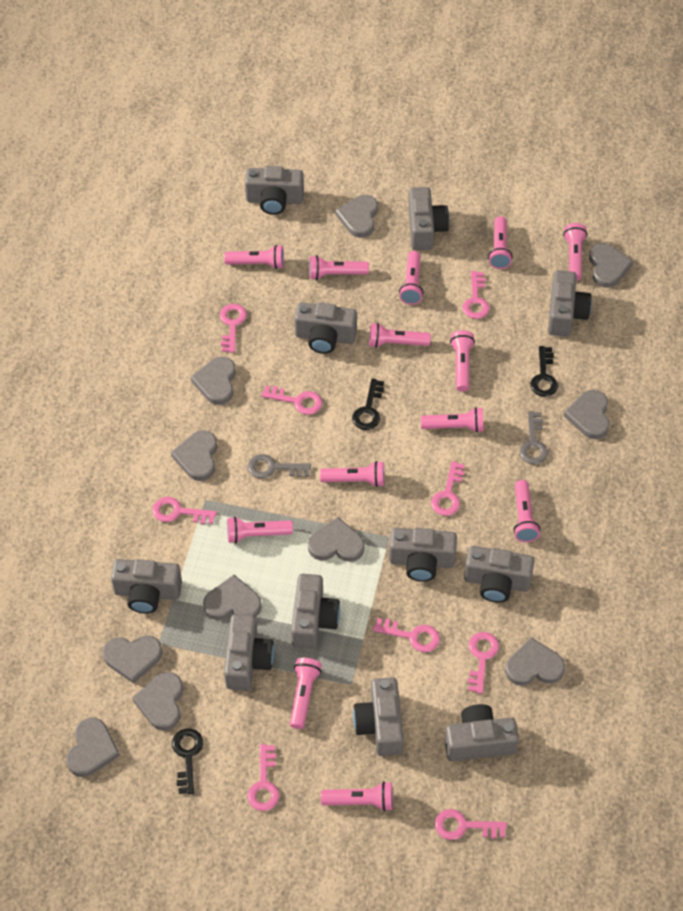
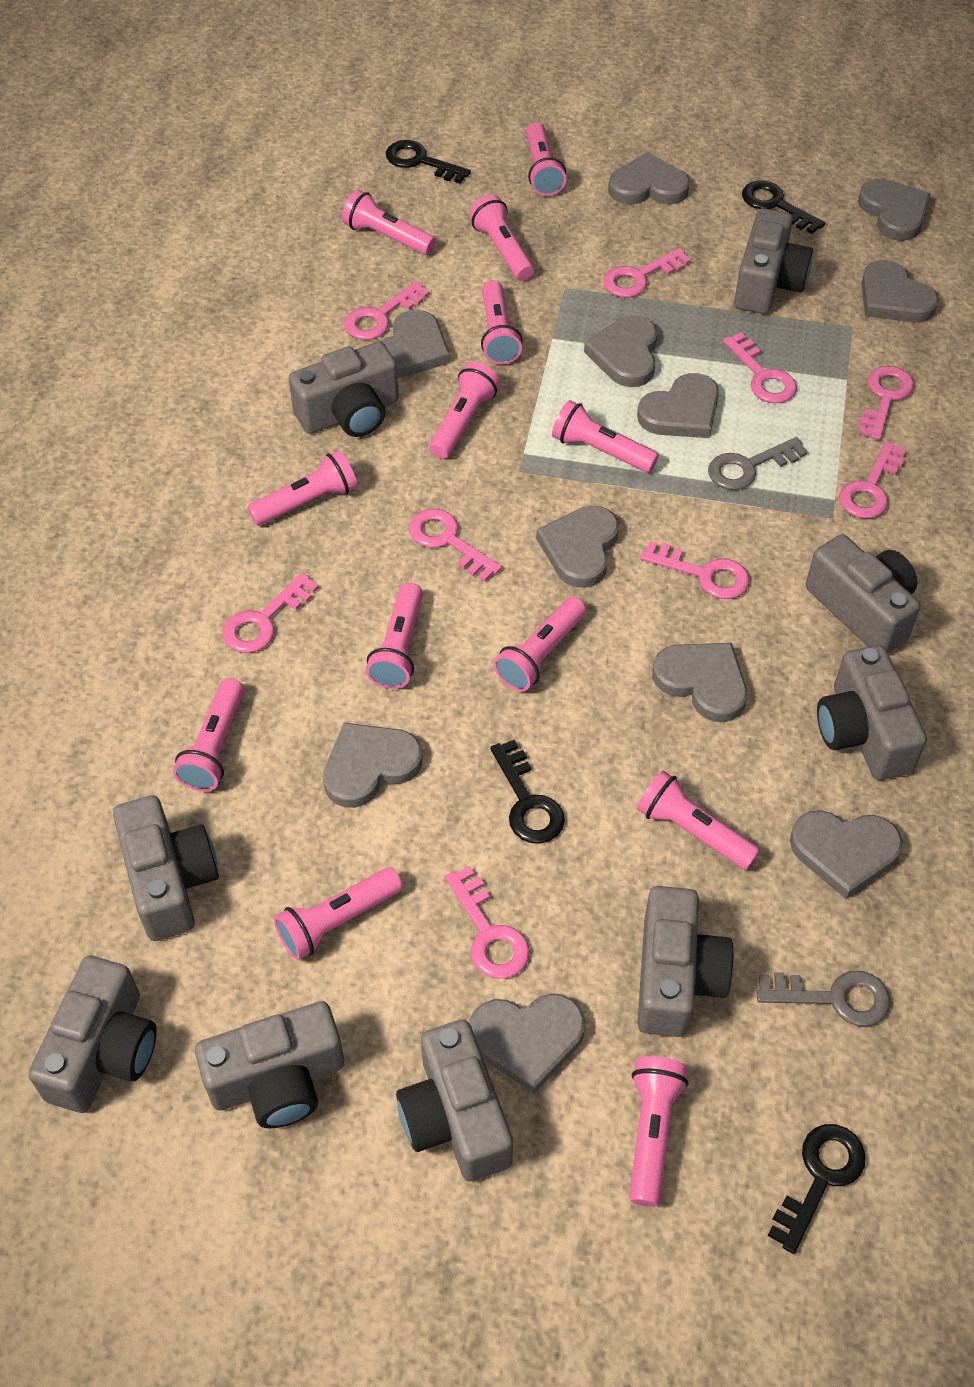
black key: [172,728,203,795] [352,379,384,430] [530,346,558,397] = 3 -> [386,140,471,183] [490,740,565,844] [742,181,825,234] [768,1124,866,1254] = 4
grey camera: [111,559,182,613] [224,614,274,691] [245,166,304,215] [291,574,340,649] [294,303,357,354] [353,677,403,756] [389,528,457,582] [408,187,449,250] [445,704,519,762] [464,546,535,603] [548,270,592,337] = 11 -> [28,956,157,1113] [113,795,219,941] [195,1001,344,1128] [289,341,399,437] [396,1019,513,1182] [637,886,734,1037] [734,208,813,314] [806,534,920,653] [817,645,927,780] = 9

